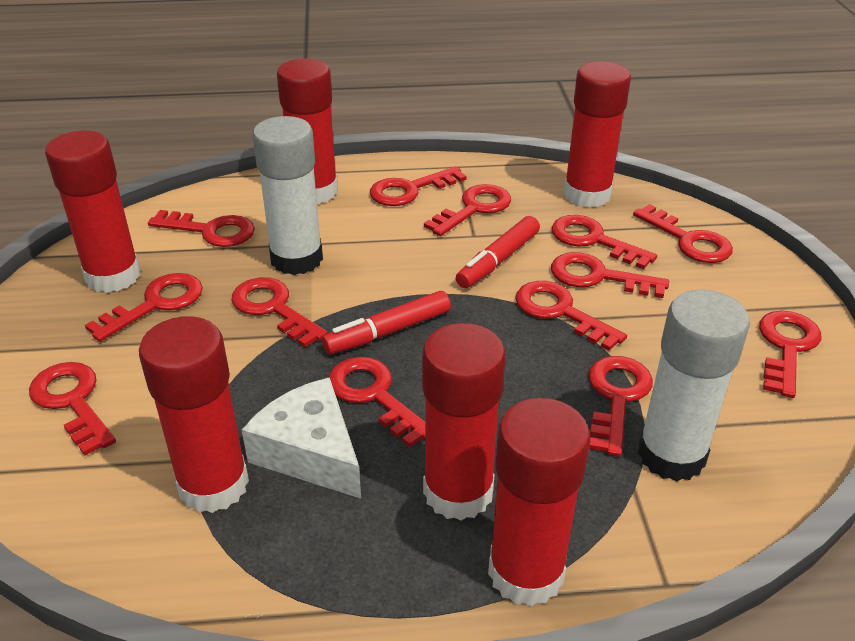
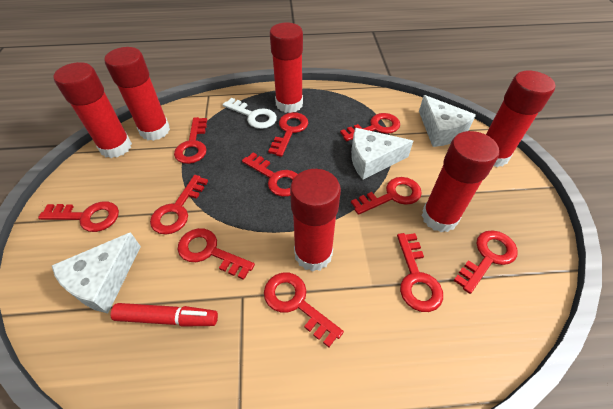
red key: [29,362,116,456] [85,273,203,342] [148,210,255,247] [232,277,328,347] [328,357,425,447] [370,166,467,206] [424,184,511,236] [515,281,627,351] [551,252,669,298] [552,215,657,269] [589,356,653,457] [633,204,733,263] [759,311,821,398] = 13 -> [38,201,119,232] [150,175,208,234] [174,117,207,164] [178,228,255,280] [242,152,298,197] [264,272,344,347] [268,112,308,157] [340,113,400,141] [351,177,422,215] [397,233,443,312] [453,230,518,294] = 11
red marker: [322,291,451,354] [456,216,540,288] = 2 -> [111,303,218,327] = 1
white cheese: [242,377,361,499] = 1 -> [52,232,141,313] [351,128,413,179] [419,95,476,147] = 3
white glue stick: [253,116,323,275] [638,290,750,481] = 2 -> none = 0
white key: none = 0 -> [223,98,277,129] = 1

